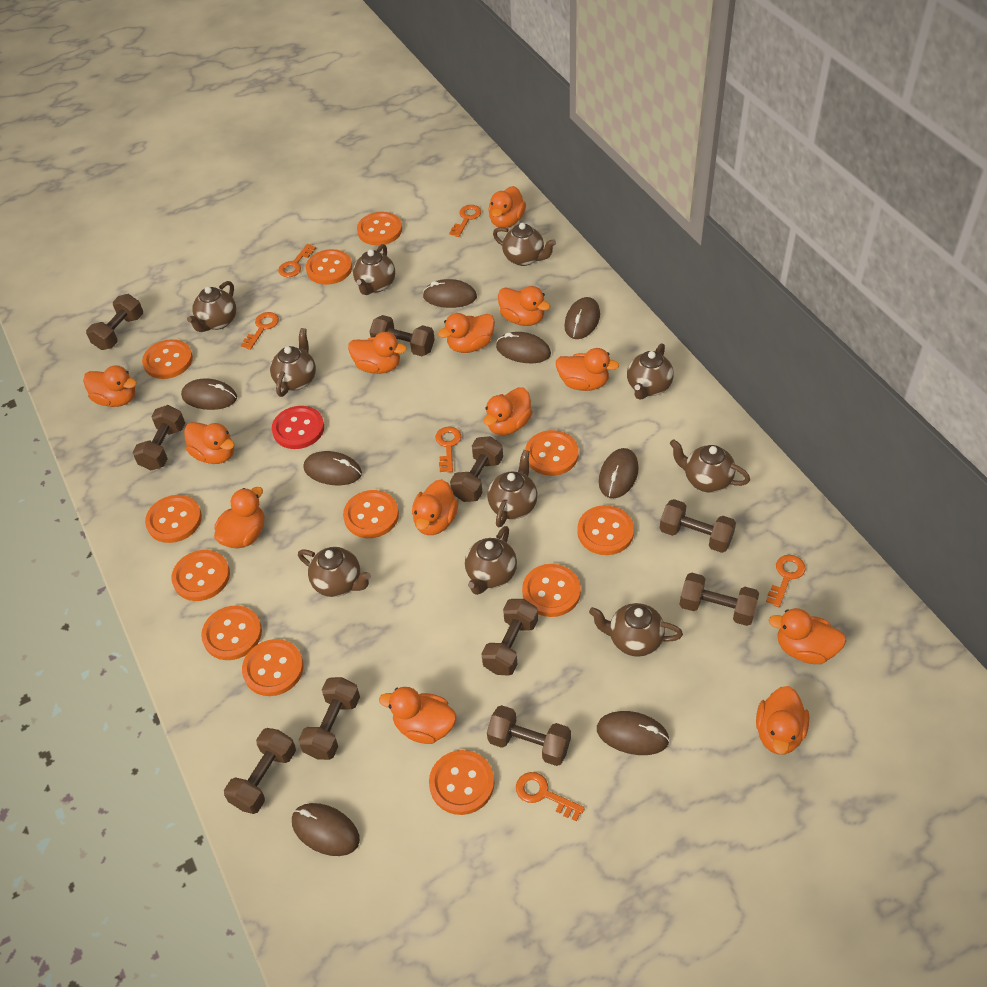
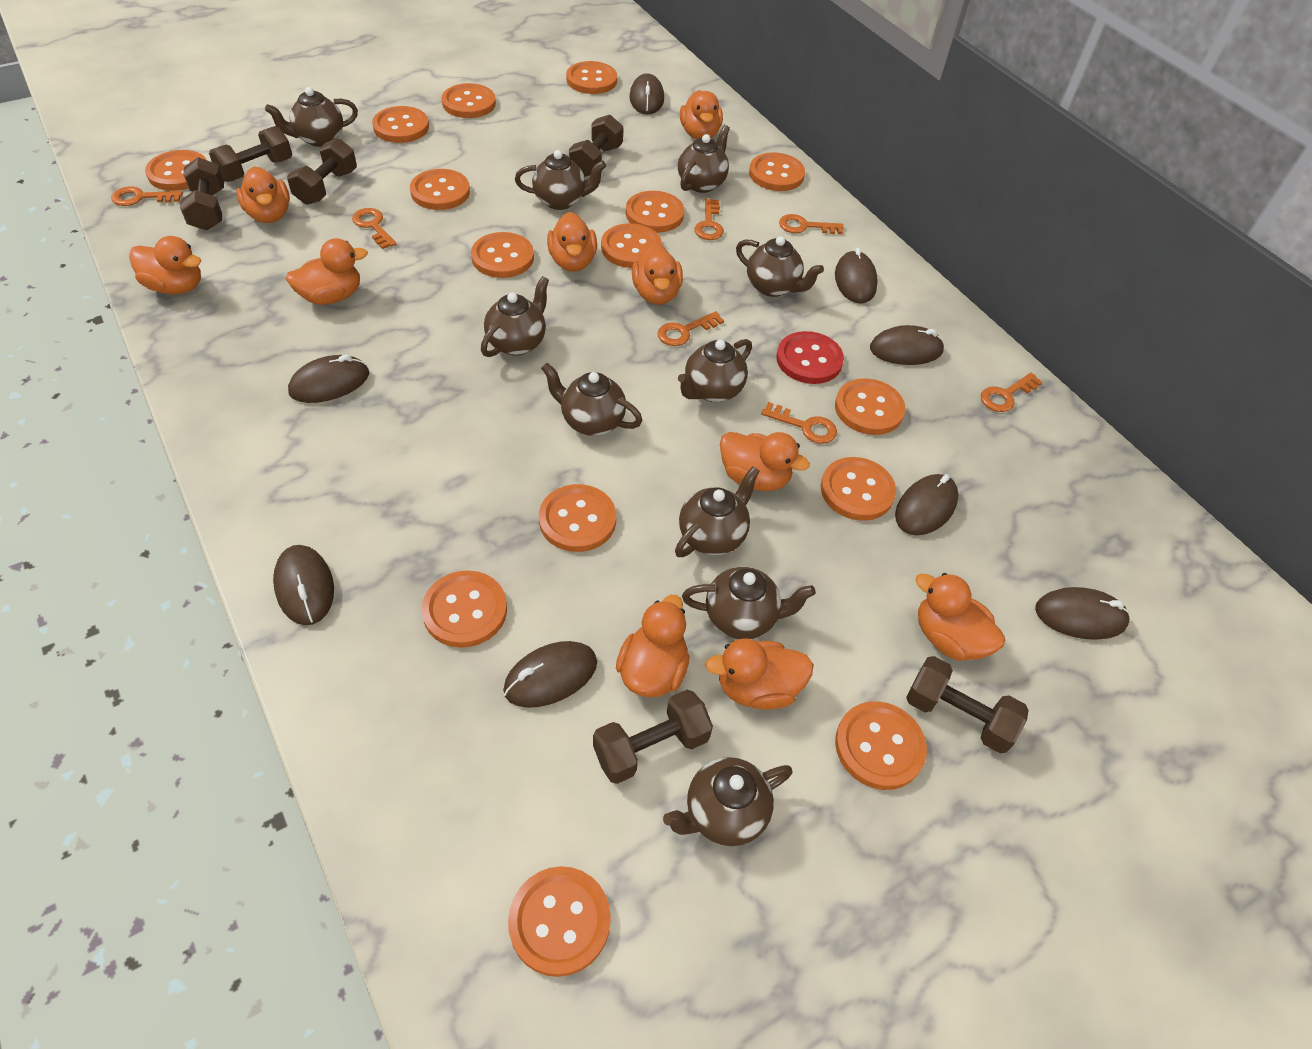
brown dumbbell: [86,294,143,350] [133,405,185,470] [224,728,296,814] [299,677,360,760] [370,315,435,356] [450,436,503,502] [482,599,538,676] [487,705,571,766] [660,499,736,553] [679,573,759,626] = 10 -> [180,157,224,231] [209,126,292,182] [287,138,357,205] [569,115,623,177] [593,690,713,784] [906,656,1029,753] = 6
orange button: [142,339,193,379] [145,495,202,543] [171,550,230,601] [201,605,262,660] [242,639,304,696] [306,249,352,285] [343,490,399,538] [357,212,402,245] [429,750,494,815] [522,564,581,617] [525,430,579,476] [577,505,634,555] = 12 -> [145,150,207,191] [372,106,429,143] [410,169,470,210] [422,570,507,648] [442,83,496,118] [471,232,534,278] [508,866,611,977] [539,484,616,552] [566,61,617,94] [601,223,662,268] [626,191,684,233] [749,152,805,191] [820,457,896,521] [835,378,906,435] [835,701,927,790] = 15
orange duck: [83,365,137,407] [184,422,234,464] [214,487,264,548] [348,332,407,374] [379,687,457,744] [412,479,458,535] [438,313,495,353] [484,387,533,435] [488,186,526,228] [498,286,550,326] [556,348,619,391] [756,686,809,755] [769,608,846,664] = 13 -> [129,236,201,294] [236,166,290,223] [286,238,368,305] [547,212,597,272] [616,595,689,697] [632,243,683,305] [680,90,723,139] [705,638,814,710] [720,432,810,491] [915,573,1005,661] = 10
orange key: [241,312,279,350] [278,244,316,277] [435,427,461,473] [449,205,481,237] [516,772,585,822] [766,555,806,607] = 6 -> [111,186,183,206] [352,208,396,249] [657,311,724,346] [694,199,724,240] [761,402,837,444] [779,214,844,234] [981,373,1043,412] = 7

